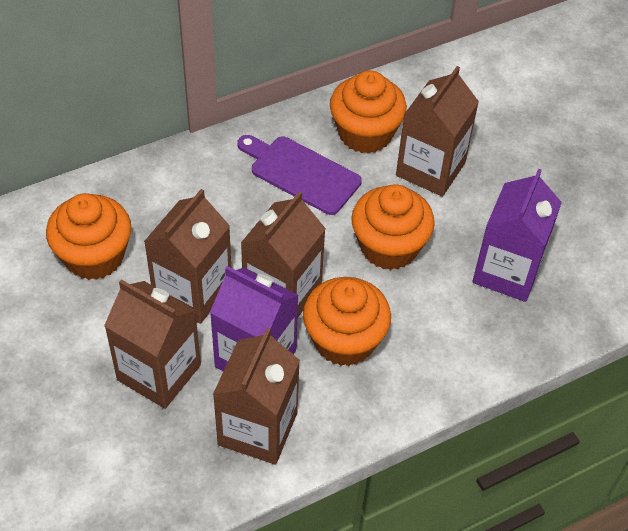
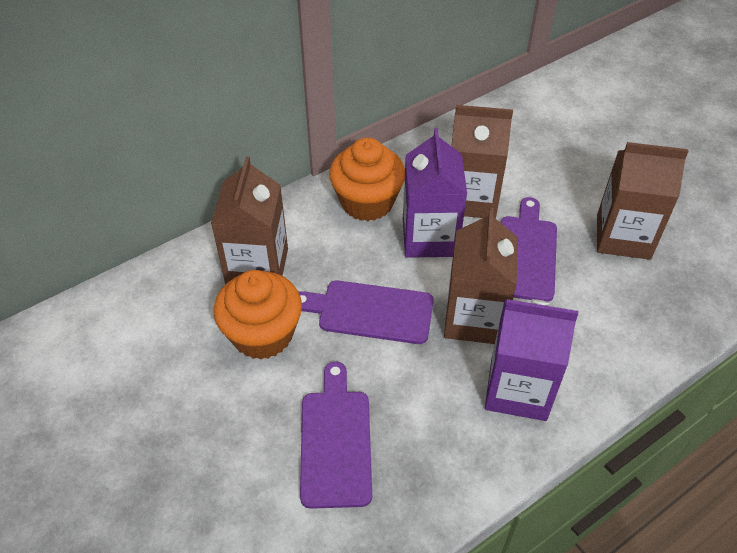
brown carton: [104,279,201,409] [144,189,231,324] [213,328,300,465] [241,191,326,318] [396,66,479,197] = 5 -> [211,156,288,284] [444,208,518,344] [451,105,513,218] [597,142,689,260] = 4
orange cupcake: [46,193,132,280] [303,277,391,366] [330,70,407,154] [351,184,435,270] = 4 -> [214,270,302,360] [329,137,405,221] = 2
purple cutting board: [237,135,362,215] = 1 -> [299,281,434,344] [300,362,372,509] [500,197,557,302] = 3

